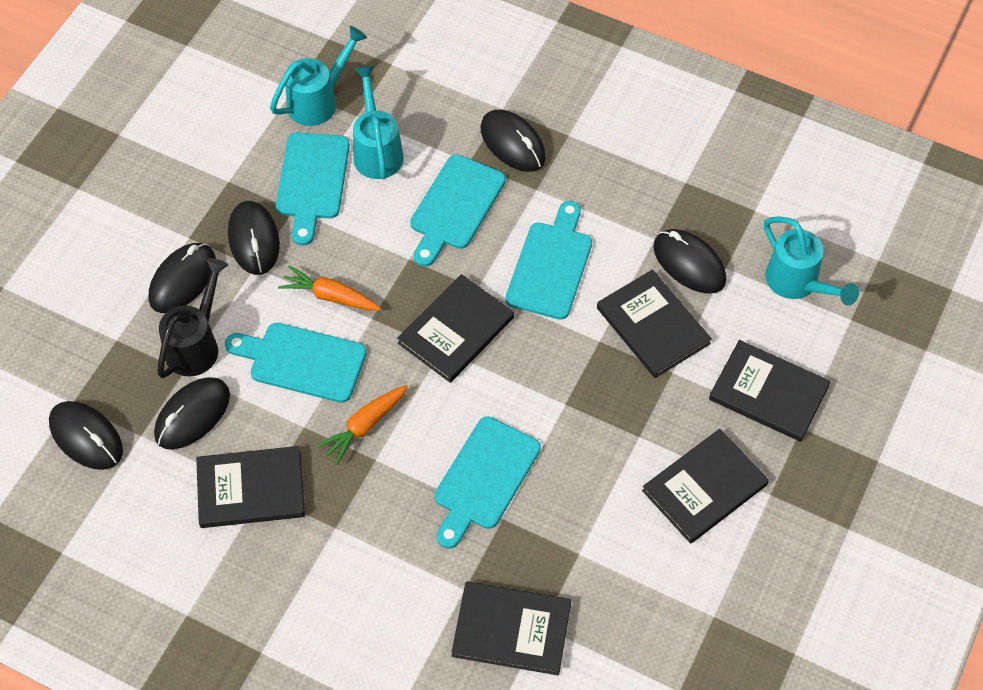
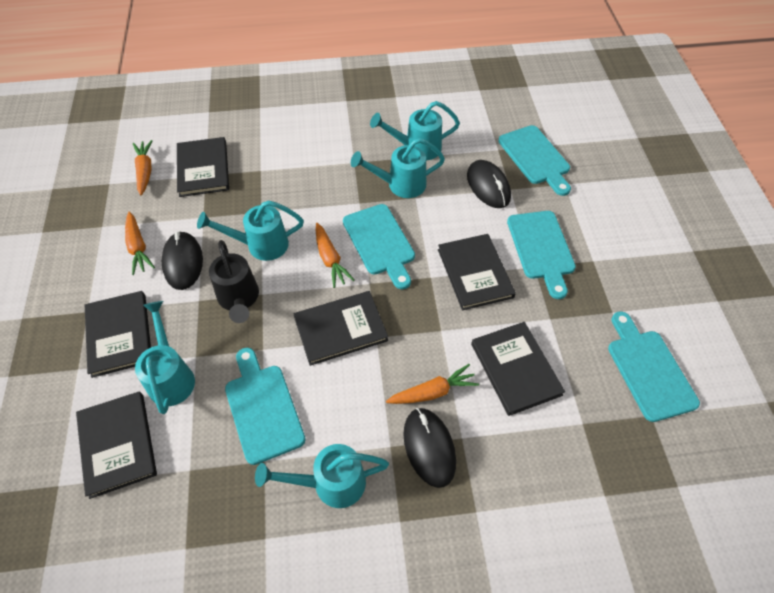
black mouse: [49,401,123,470] [149,243,216,313] [154,377,230,449] [228,201,280,275] [481,109,546,172] [653,229,726,294] = 6 -> [162,231,203,290] [403,408,456,488] [467,160,511,208] = 3
orange carrot: [278,265,381,311] [317,385,408,465] = 2 -> [125,212,155,275] [133,140,152,195] [316,223,355,288] [386,364,479,404] = 4
turquoise watering can: [270,26,367,126] [353,66,404,179] [764,216,859,305] = 3 -> [135,301,195,414] [197,201,304,261] [255,444,389,508] [351,138,445,198] [370,101,460,160] = 5

